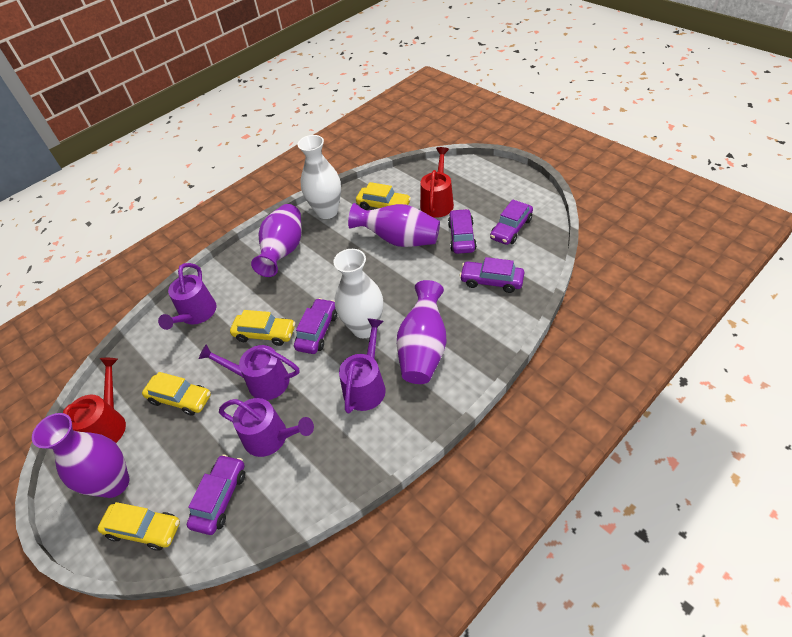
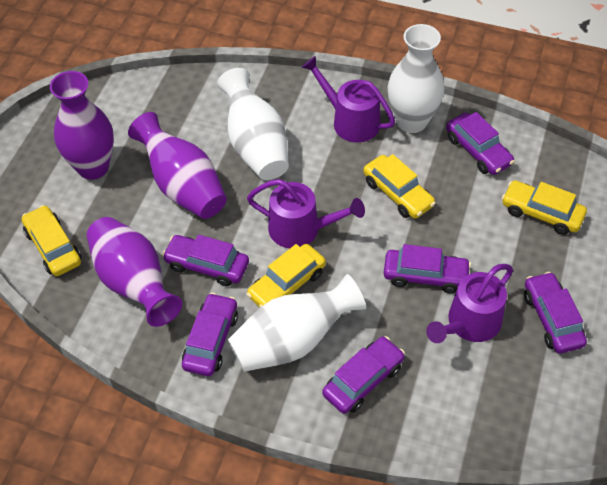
purple car: [187,454,245,535] [294,298,337,354] [448,209,477,254] [460,257,524,293] [490,199,533,245] = 5 -> [162,235,249,286] [182,293,238,376] [322,336,405,414] [384,244,471,293] [446,112,515,175] [524,272,587,354] = 6
purple vase: [32,413,129,498] [251,204,302,277] [348,203,440,247] [397,280,447,384] = 4 -> [50,71,114,180] [87,217,182,327] [128,112,227,219] = 3
purple watering can: [158,263,216,330] [199,344,299,400] [219,398,314,457] [339,318,386,413] = 4 -> [247,179,365,248] [302,56,395,143] [426,264,513,343] = 3
red watering can: [63,358,126,443] [420,147,454,218] = 2 -> none = 0
white vase: [298,135,341,219] [333,249,383,338] = 2 -> [217,68,289,180] [228,274,366,372] [388,24,444,133] = 3

